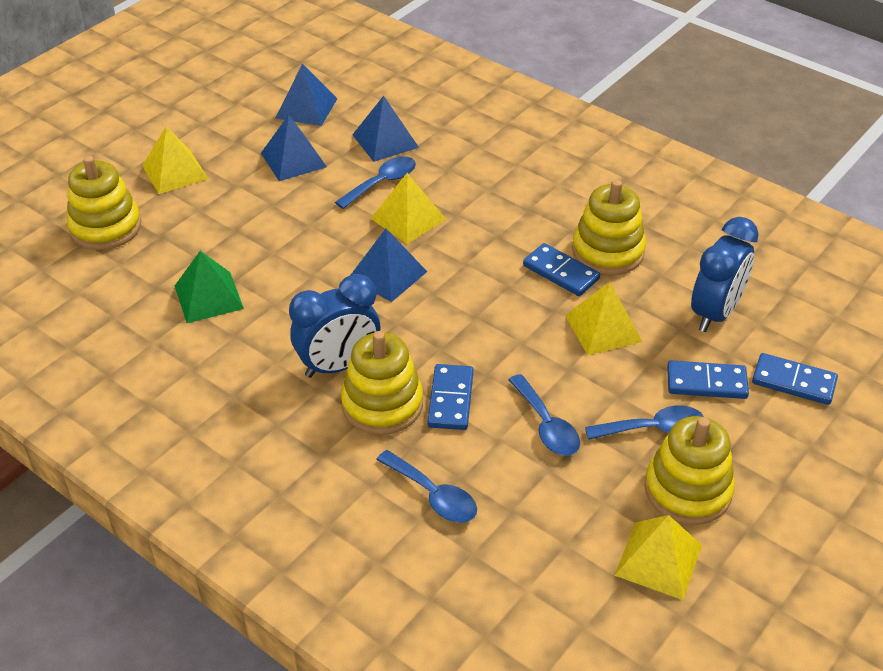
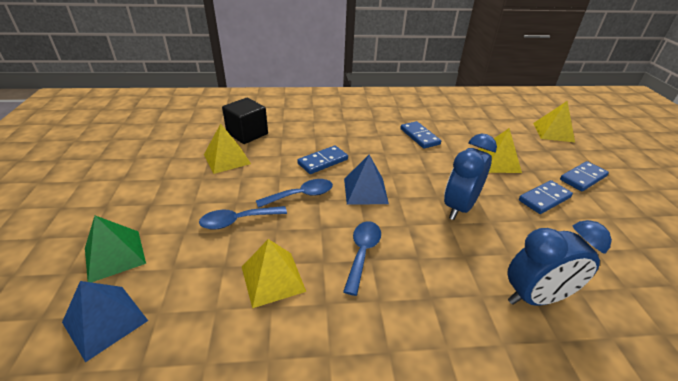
black cube: none = 0 -> [222,98,268,144] = 1
blue pyramid: [261,115,327,181] [276,63,337,126] [351,229,427,302] [352,96,419,162] = 4 -> [62,281,148,363] [344,155,389,205] = 2
blue spoon: [335,156,416,209] [376,450,477,523] [508,374,580,456] [585,405,704,440] = 4 -> [199,206,287,230] [256,179,333,208] [343,221,381,296] = 3
yellow stacking toy: [67,156,141,250] [341,331,423,435] [572,180,646,275] [644,416,735,525] = 4 -> none = 0

